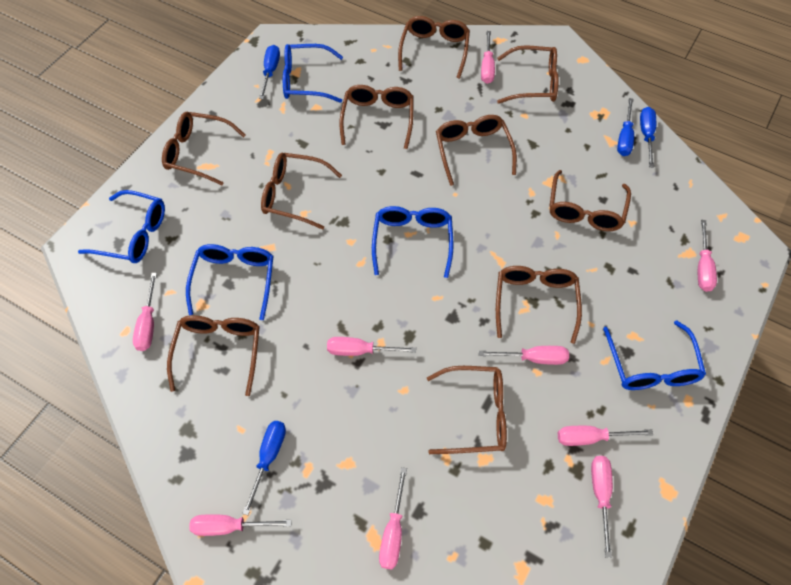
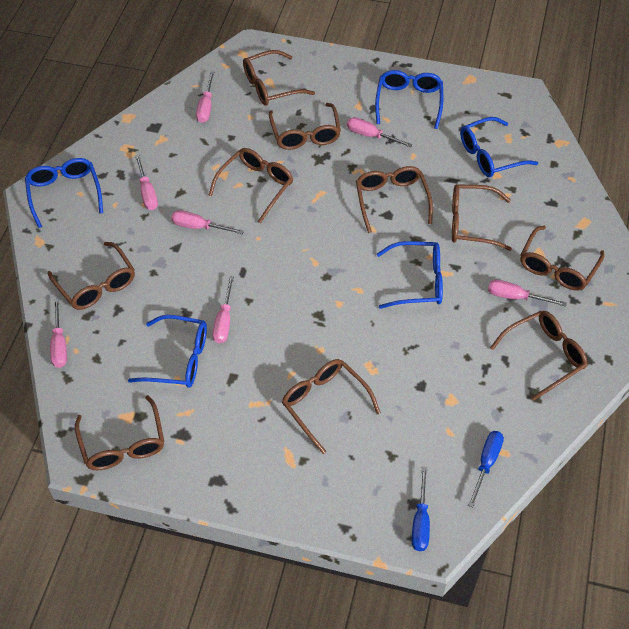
blue screwdriver: [242,421,286,515] [259,45,280,99] [617,98,634,156] [640,107,656,168] = 4 -> [412,467,430,551] [468,431,504,507] = 2
pink screwdriver: [133,273,157,351] [189,514,292,536] [327,337,416,356] [379,467,407,569] [479,346,569,365] [481,31,495,84] [558,426,653,446] [591,456,613,558] [698,220,717,292] = 9 -> [50,299,67,368] [135,155,158,210] [171,210,244,234] [196,71,214,123] [212,276,234,344] [347,117,412,148] [488,280,567,307] = 7

